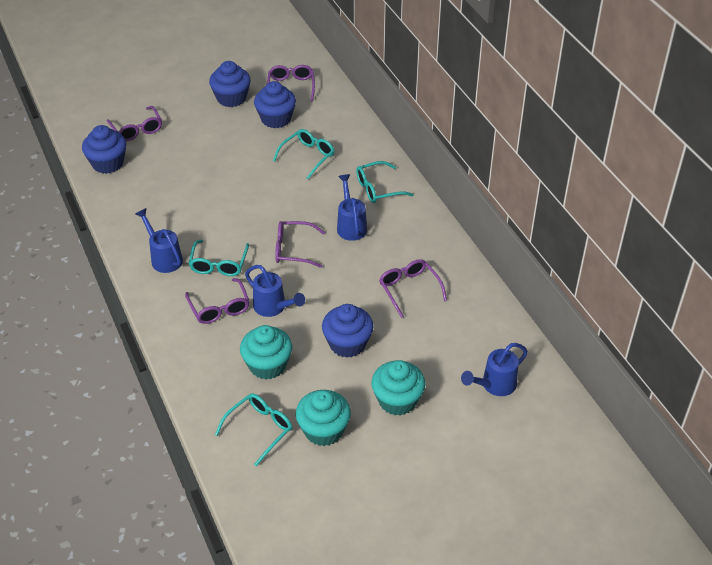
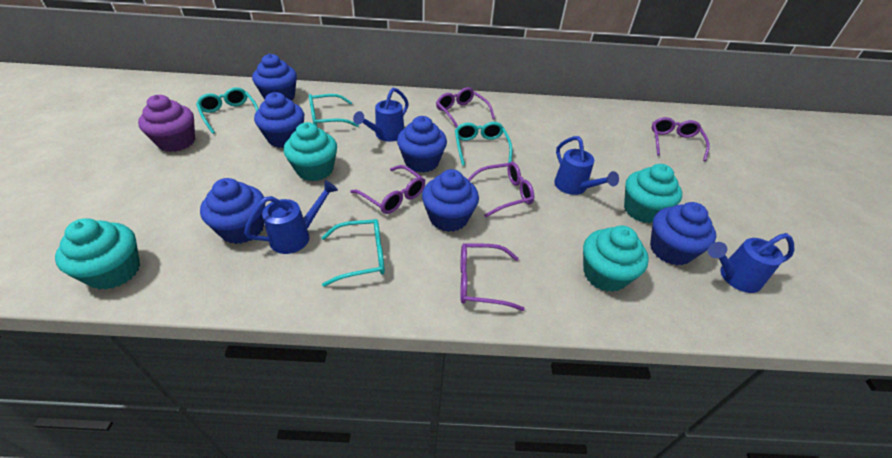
blue cupcake: [82,125,126,174] [209,61,251,107] [254,81,296,128] [322,304,373,358] = 4 -> [200,178,265,244] [252,54,297,100] [254,92,304,148] [397,116,447,173] [422,169,479,232] [650,202,716,265] = 6
purple cupcake: none = 0 -> [138,95,195,152] = 1
turquoise cupcake: [240,325,292,379] [296,390,351,446] [371,360,426,416] = 3 -> [55,218,140,290] [284,122,337,181] [583,226,649,292] [624,164,682,223] = 4

